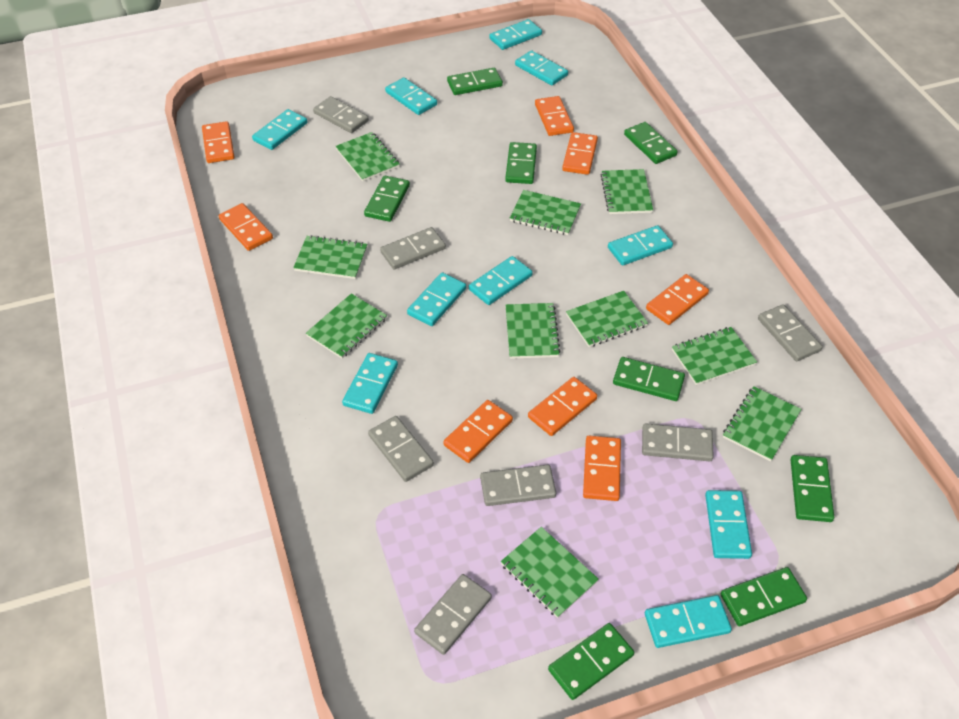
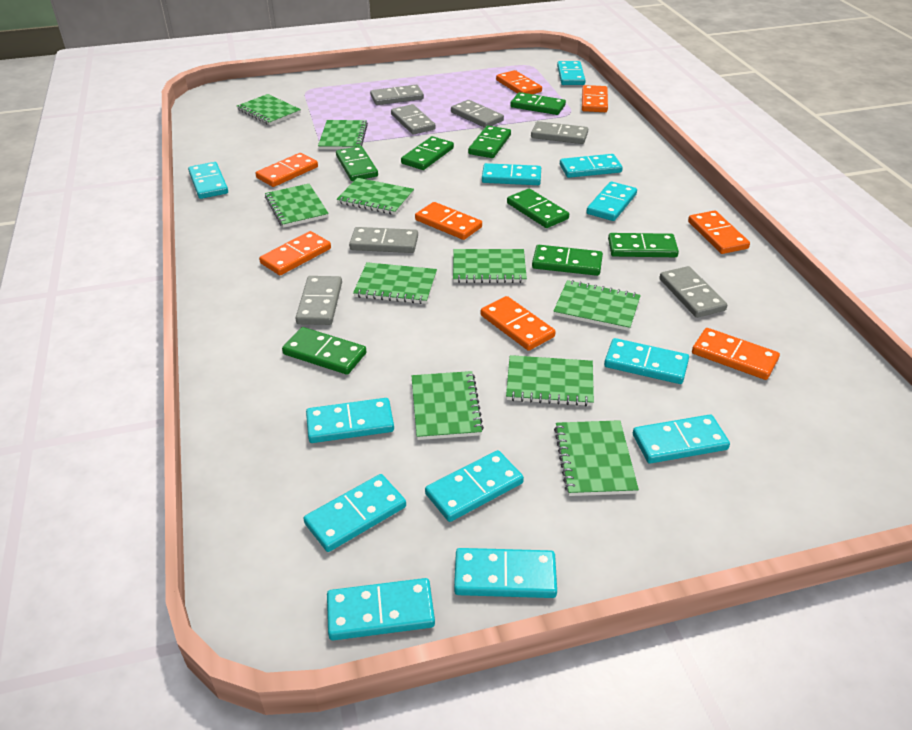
turquoise domino: [252,109,307,150] [342,353,398,414] [385,77,437,115] [407,272,466,326] [469,256,533,305] [489,19,542,50] [515,50,568,85] [608,225,673,265] [645,595,732,648] [705,490,752,559] = 10 -> [188,162,228,199] [303,474,406,552] [306,398,394,443] [327,578,435,640] [425,450,524,522] [454,548,557,598] [482,163,541,185] [557,61,586,85] [560,154,623,178] [586,181,637,221] [604,338,689,384] [633,414,730,464] = 12

